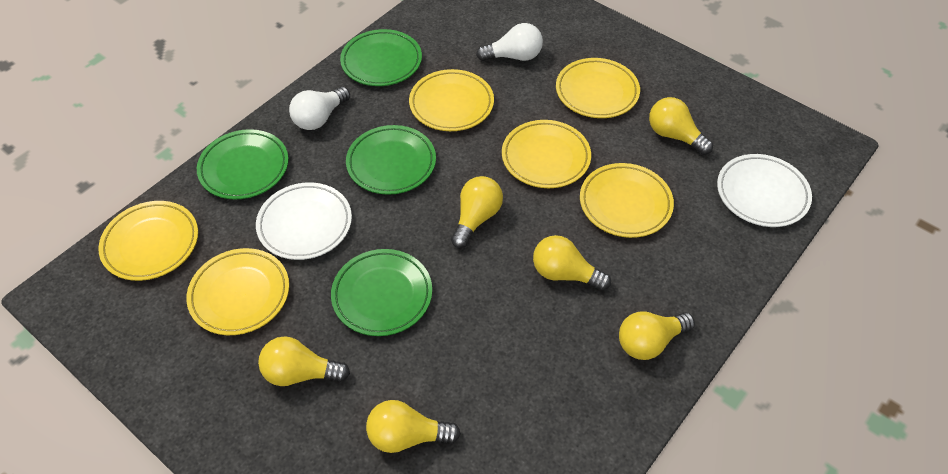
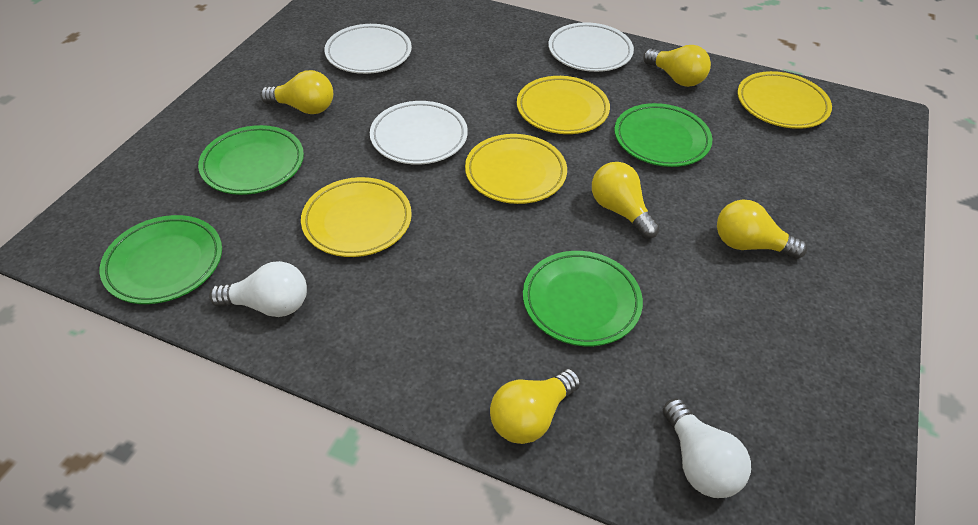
white plate: [256,182,352,260] [717,154,812,227] = 2 -> [324,24,412,74] [370,101,468,165] [548,22,634,72] = 3
yellow light bulb: [258,336,350,386] [366,400,461,453] [451,176,503,248] [533,235,611,291] [619,312,695,360] [649,97,713,155] = 6 -> [260,70,333,114] [490,369,581,444] [592,162,660,238] [643,45,711,87] [717,200,807,259] = 5
yellow plate: [98,201,198,281] [186,248,289,335] [409,69,494,131] [502,120,591,188] [556,58,640,118] [580,163,674,238] = 6 -> [301,177,412,257] [465,134,567,204] [517,76,610,134] [737,71,832,129] = 4

